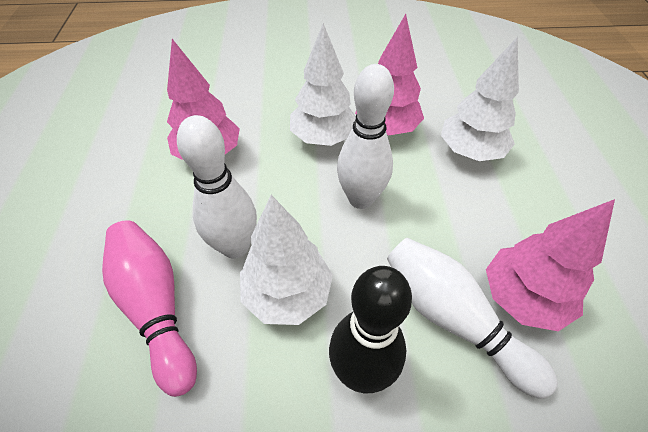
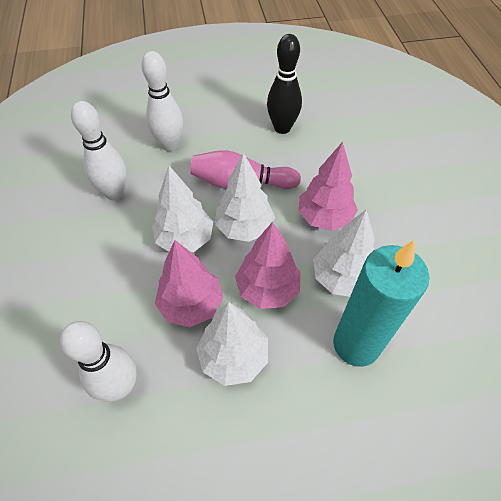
turquoise candle: none = 0 -> [333,240,429,367] = 1
white tree: [240,195,333,325] [290,23,356,146] [441,36,519,161] = 3 -> [152,166,213,252] [196,302,268,386] [215,153,275,242] [313,209,375,297] = 4

